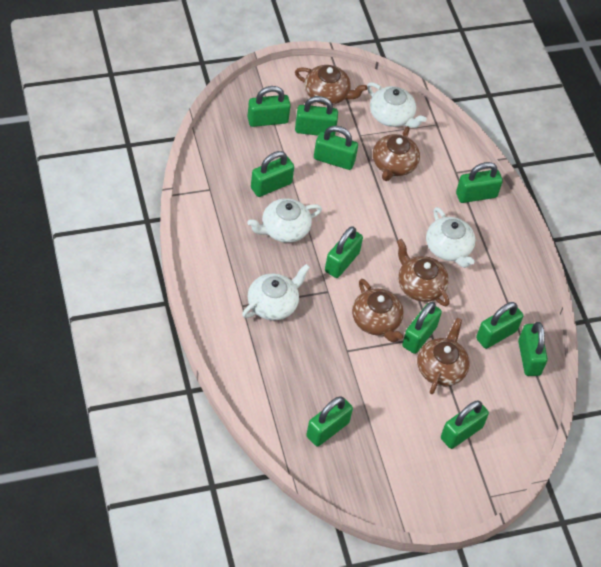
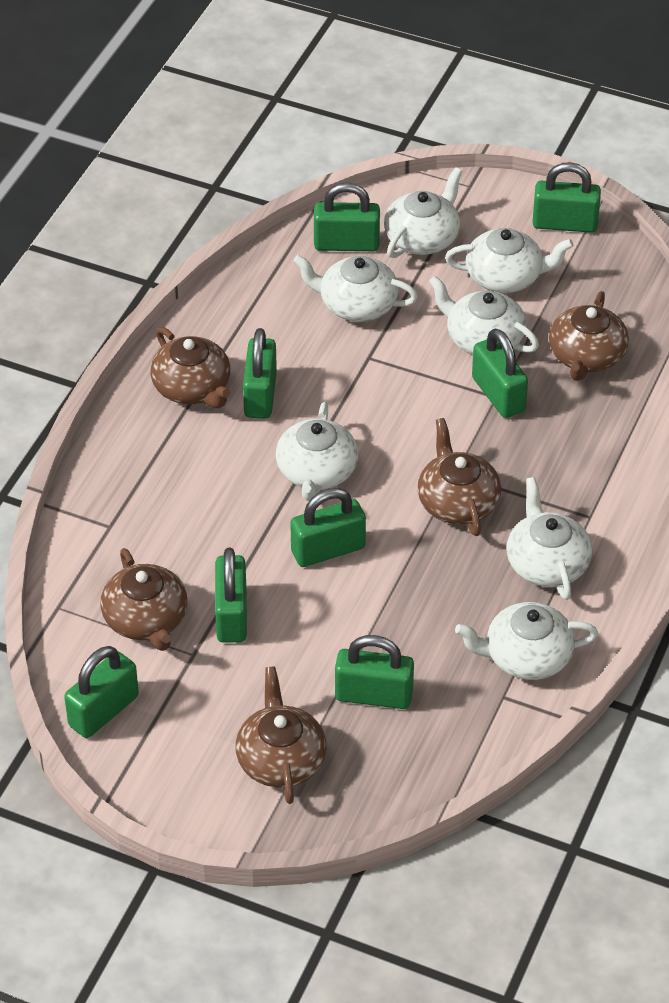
green padlock: [247,86,291,127] [251,151,294,197] [295,96,338,135] [306,396,353,447] [314,126,358,170] [325,226,363,278] [402,302,442,354] [441,400,489,449] [456,162,503,203] [476,302,523,349] [518,322,548,376] = 11 -> [64,646,139,738] [215,548,247,643] [243,328,277,419] [290,488,366,567] [314,183,380,251] [335,635,414,709] [472,328,528,418] [532,162,601,233] = 8
white teapot: [242,264,310,320] [247,198,322,243] [367,82,427,128] [426,207,475,268] = 4 -> [276,402,358,501] [293,255,418,322] [384,167,462,258] [429,276,539,355] [445,228,573,293] [455,602,598,680] [506,477,592,600] = 7

